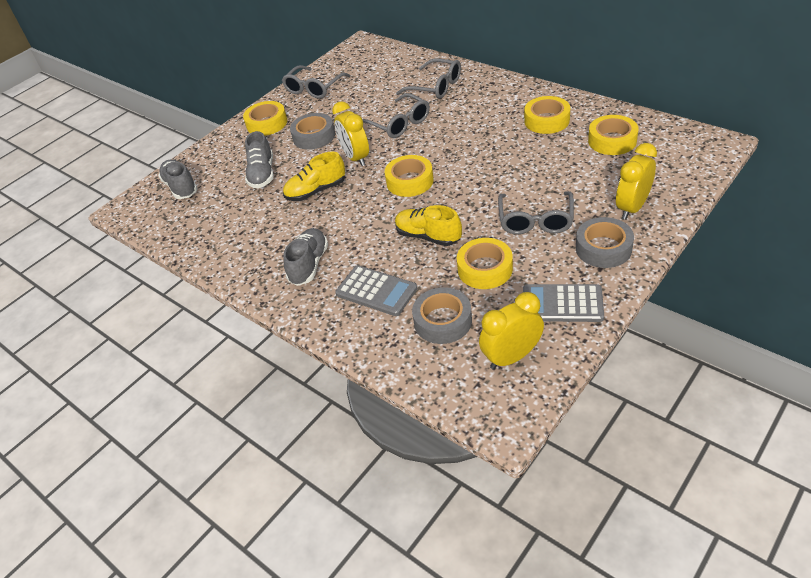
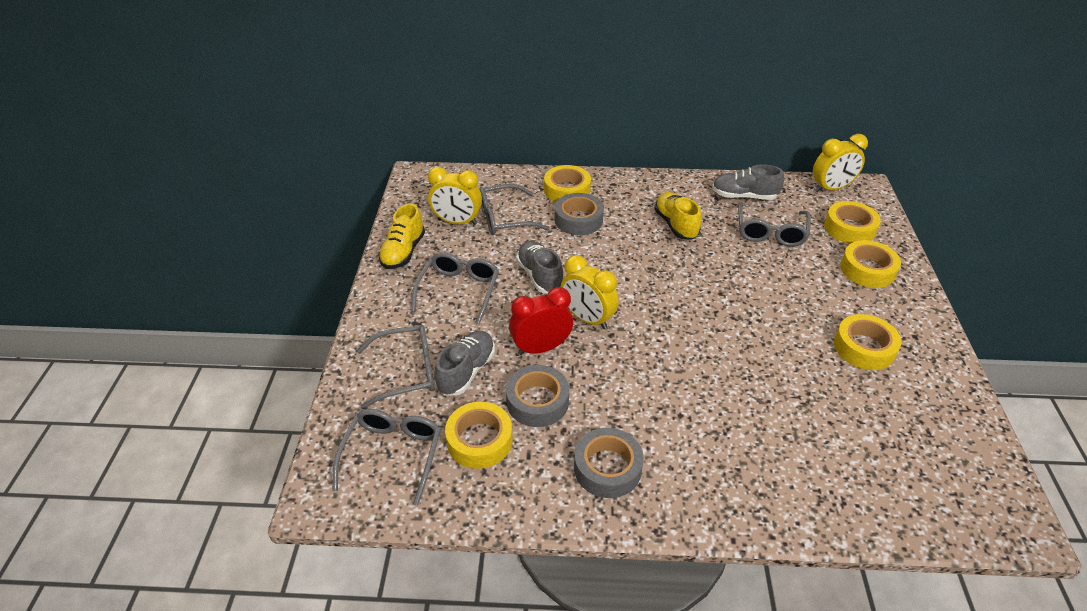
grey calculator: [335,265,418,316] [523,284,604,322] = 2 -> none = 0
grey glasses: [282,65,350,99] [362,93,430,138] [396,59,461,99] [498,191,574,234] = 4 -> [333,409,441,506] [357,325,434,409] [411,252,499,324] [479,184,550,235] [738,203,811,247] = 5
red clock: none = 0 -> [509,287,573,355] = 1

